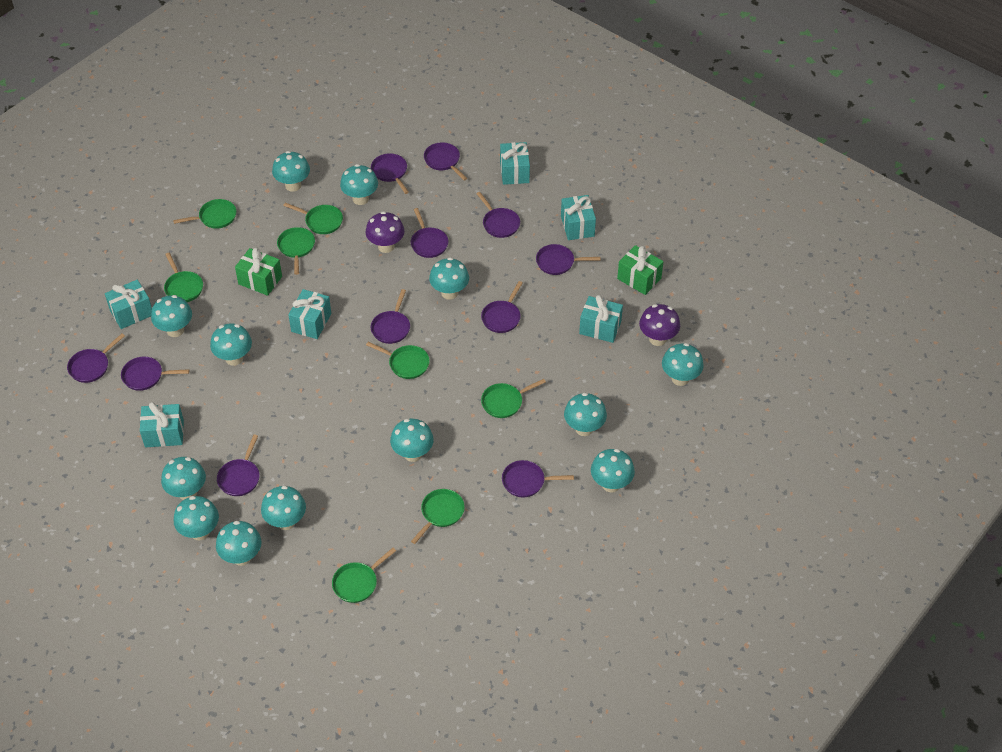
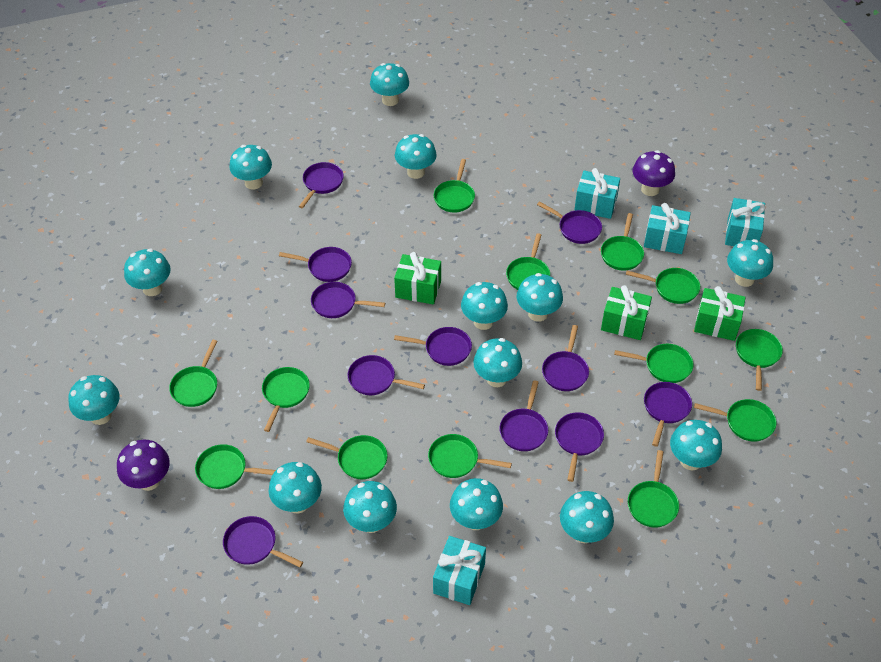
green gift: [235,248,282,296] [617,245,664,295] = 2 -> [394,252,441,305] [601,285,652,340] [694,286,746,341] = 3
green pan: [164,253,203,302] [173,199,236,229] [277,227,315,275] [283,203,343,234] [332,548,396,603] [366,342,430,379] [411,489,465,544] [481,379,546,418] = 8 -> [169,340,218,407] [195,444,276,489] [262,367,310,432] [306,435,388,479] [428,434,512,478] [434,159,475,212] [506,233,550,290] [601,213,644,271] [614,344,694,383] [626,268,700,304] [628,450,679,528] [694,399,776,442] [736,329,783,391] = 13
turquoise gift: [105,280,152,329] [140,402,184,447] [288,289,331,339] [500,142,530,185] [561,195,596,240] [579,295,623,343] = 6 -> [433,536,486,605] [574,168,620,219] [644,203,691,254] [725,198,766,246] = 4
turquoise mushroom: [151,295,192,337] [161,457,206,500] [174,496,219,540] [210,323,252,366] [216,521,262,566] [261,486,306,530] [272,151,310,192] [340,164,378,205] [390,419,434,462] [429,257,469,300] [564,393,607,436] [591,449,635,493] [662,343,704,386] = 13 -> [68,375,120,425] [124,249,171,296] [229,145,272,190] [269,462,322,514] [343,481,397,533] [370,63,409,106] [395,134,437,179] [450,478,503,530] [461,282,508,330] [473,338,522,387] [517,273,563,322] [560,491,614,543] [670,420,722,470] [727,239,773,287] = 14

